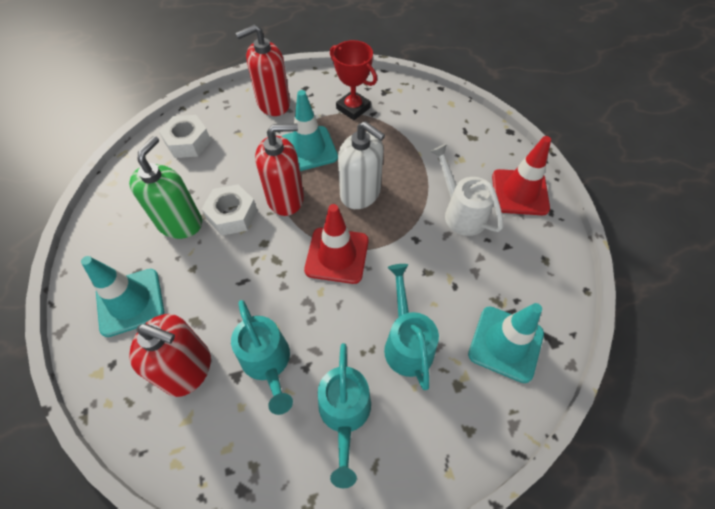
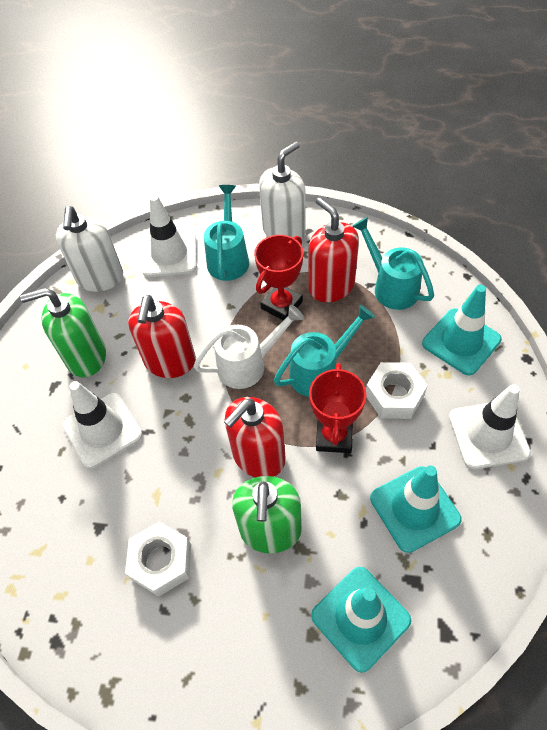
green soap dispenser: [129,136,202,239] = 1 -> [20,288,106,377] [232,476,302,553] = 2
red traffic cone: [304,204,368,284] [492,136,551,215] = 2 -> none = 0
red trophy: [330,40,377,120] = 1 -> [254,235,303,321] [309,363,366,453] = 2
white soap dispenser: [338,121,385,209] = 1 -> [56,206,123,292] [259,142,306,239] = 2
white traffic cone: none = 0 -> [62,381,142,469] [142,195,197,277] [449,384,531,469] = 3

